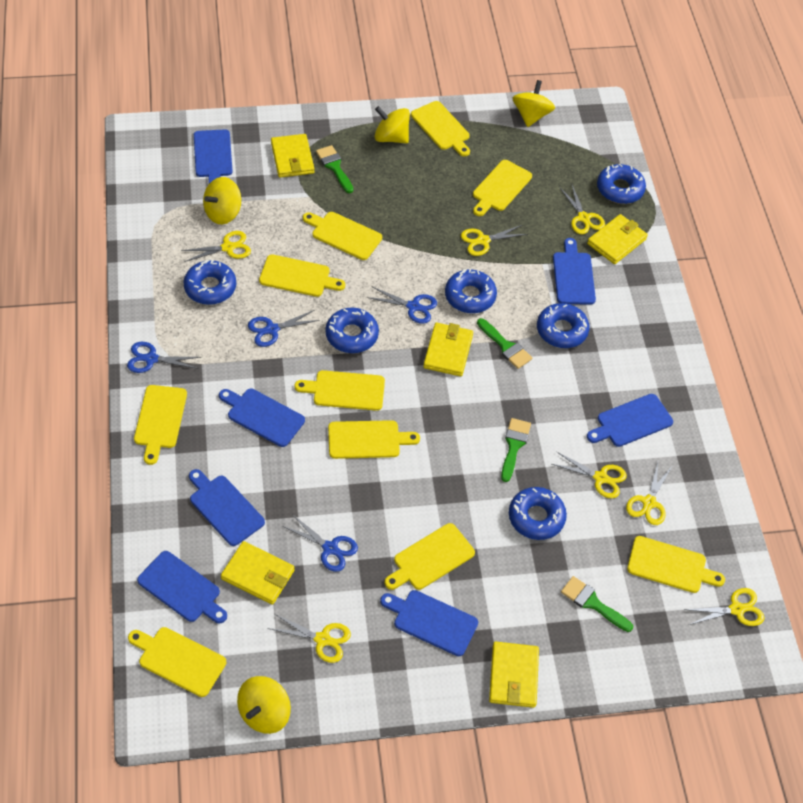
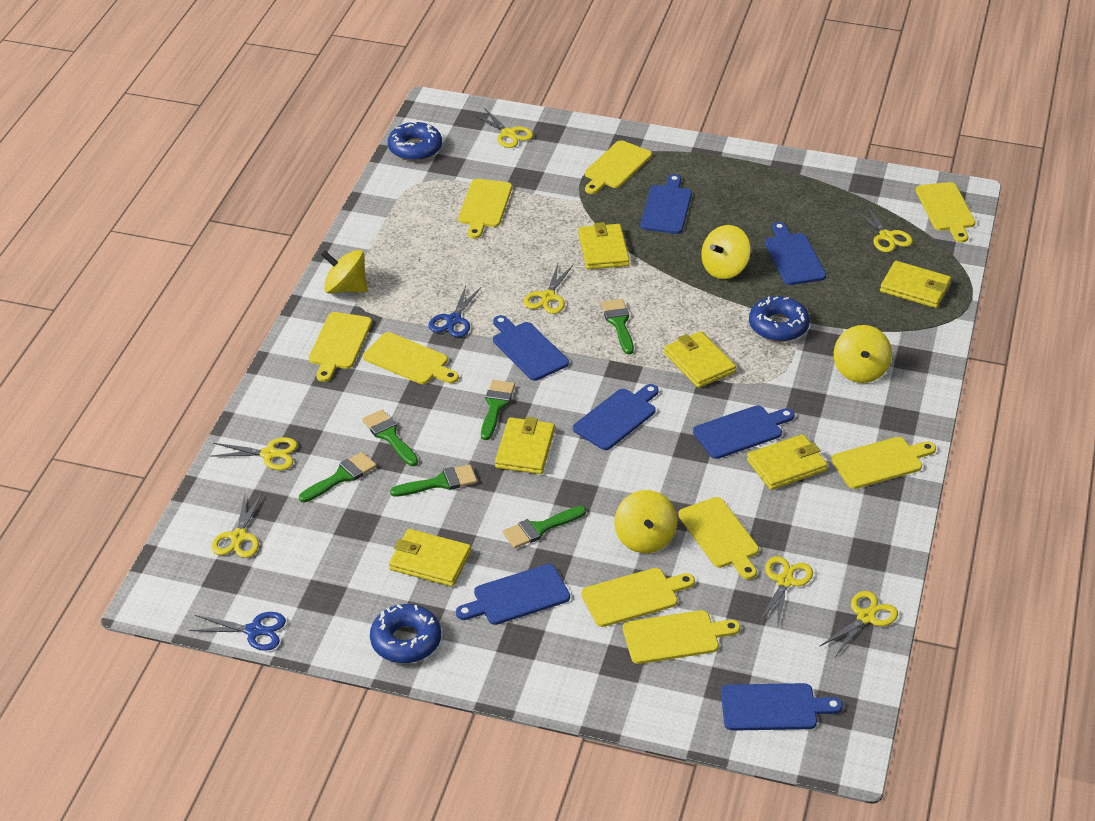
blue donut: [183,260,236,305] [325,308,379,353] [445,269,497,313] [509,487,567,540] [537,303,590,348] [597,164,646,204] = 6 -> [370,604,441,663] [388,121,442,161] [749,296,810,342] = 3
blue scissors: [127,342,201,373] [248,310,320,347] [283,514,358,572] [367,287,437,324] = 4 -> [189,612,286,651] [428,286,481,337] = 2
green brush: [316,145,353,193] [477,318,532,369] [501,418,531,482] [561,576,633,632] = 4 -> [299,452,376,503] [362,410,418,466] [390,464,477,497] [481,380,515,440] [503,506,586,548] [601,299,634,354] = 6
yellow cutting board: [128,627,226,697] [134,385,187,465] [259,254,345,297] [294,370,385,411] [303,212,382,260] [328,420,420,459] [385,523,475,590] [411,101,470,156] [473,160,532,216] [627,536,725,593] = 10 -> [309,312,372,382] [363,332,459,384] [458,179,512,239] [581,568,695,627] [585,140,652,194] [623,610,740,664] [678,497,759,580] [831,437,936,489] [916,182,975,242] = 9
yellow wallet: [221,541,295,605] [271,134,314,178] [423,323,473,376] [489,642,539,708] [587,214,648,264] = 5 -> [389,529,471,586] [495,417,555,474] [578,222,630,269] [664,331,736,388] [747,434,828,490] [880,261,951,308] = 6

